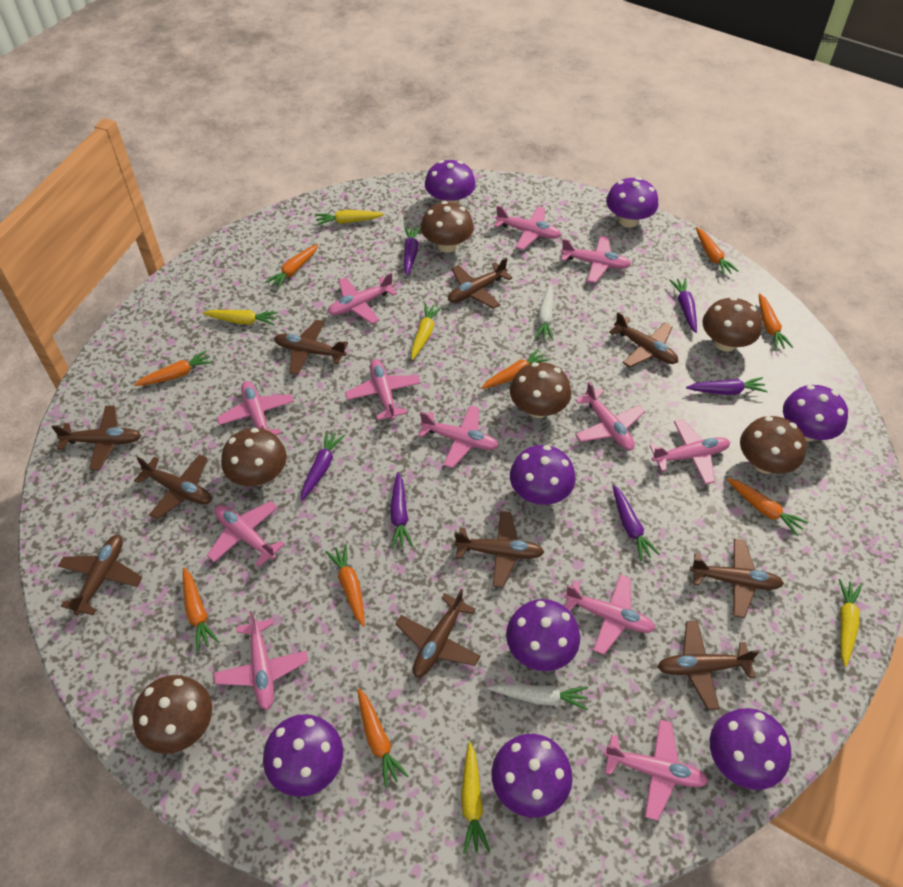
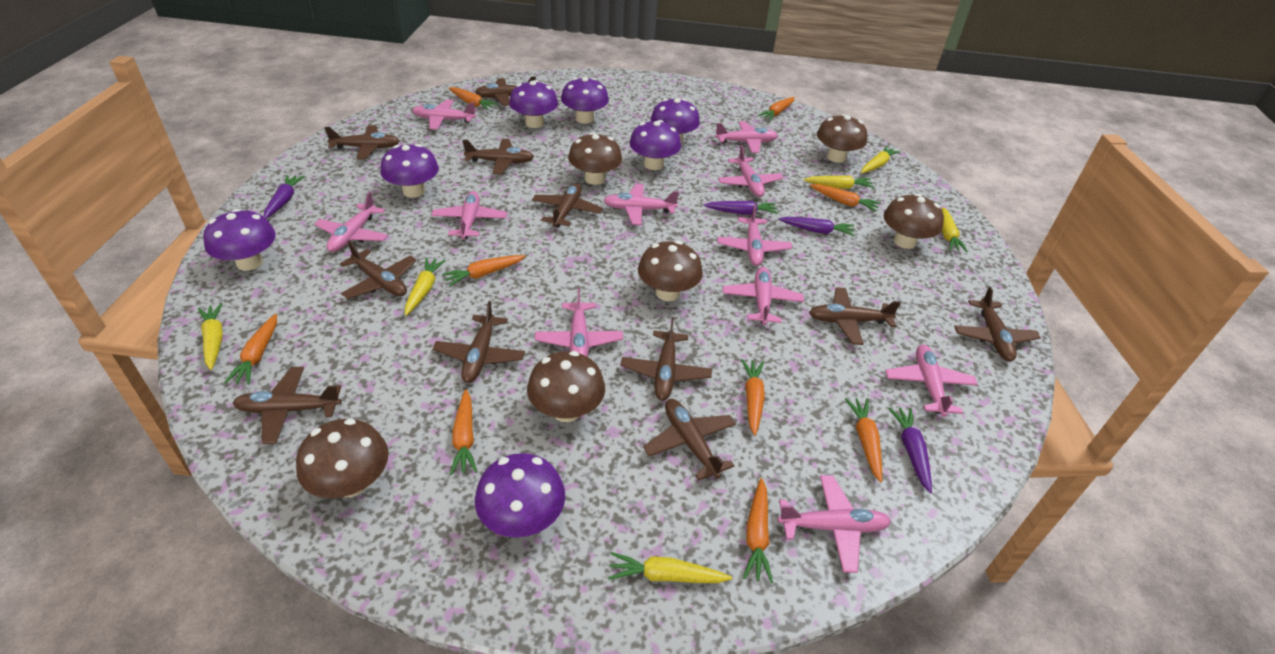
brown plane: [52,406,141,470] [58,535,142,615] [134,454,212,520] [274,320,348,375] [395,589,481,678] [448,258,512,309] [454,511,544,588] [609,312,678,368] [657,621,760,710] [690,539,784,618] = 10 -> [233,367,342,444] [325,125,399,159] [340,241,417,299] [433,301,525,383] [462,139,534,175] [475,76,536,106] [532,183,603,227] [621,317,712,401] [643,399,736,481] [809,288,901,345] [954,287,1041,362] = 11
pink plane: [207,501,285,567] [214,611,308,710] [216,381,294,435] [328,273,397,324] [345,359,421,420] [418,405,499,468] [494,205,561,250] [561,236,631,283] [564,574,656,655] [575,381,645,451] [604,720,709,821] [650,419,730,485] = 12 -> [314,192,388,252] [412,99,476,130] [431,191,507,239] [535,288,623,357] [603,184,679,225] [715,121,778,153] [717,204,792,266] [718,145,783,197] [723,267,804,325] [778,475,891,573] [885,344,978,417] = 11
purple carrot: [301,430,345,500] [390,472,413,548] [404,226,421,276] [613,485,660,561] [669,278,697,333] [686,377,768,395] = 6 -> [264,175,305,218] [703,201,778,215] [778,217,855,236] [888,407,932,493] = 4
purple mushroom: [263,714,343,797] [425,160,476,204] [491,734,573,818] [506,599,580,671] [510,445,576,505] [606,177,659,227] [710,708,791,790] [783,385,848,441] = 8 -> [203,209,276,271] [380,144,439,198] [475,453,566,537] [509,80,558,128] [561,77,609,124] [629,120,681,170] [651,98,700,144] = 7
white carrot: [488,684,588,710] [535,285,553,341] = 2 -> none = 0
yellow carrot: [203,310,278,325] [315,210,385,225] [411,303,442,360] [461,742,490,854] [839,579,862,667] = 5 -> [198,303,223,370] [405,258,446,316] [608,552,732,583] [803,176,874,189] [861,146,900,173] [942,207,968,252] = 6

